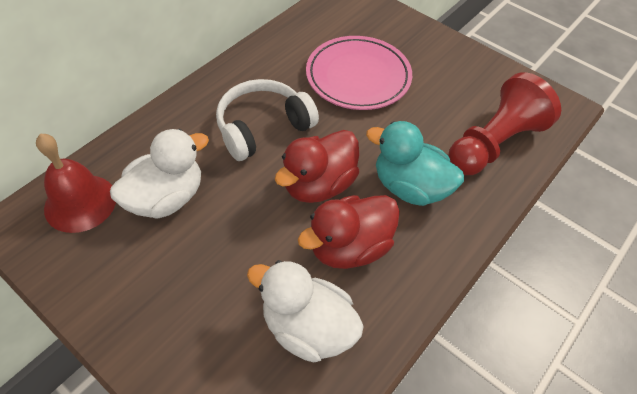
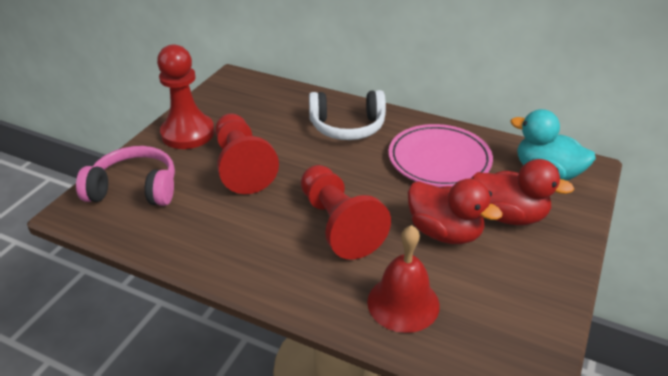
pink headphones: none = 0 -> [76,146,175,206] = 1
red pawn: [448,72,561,175] = 1 -> [157,44,215,149] [215,113,279,194] [301,165,391,260] = 3
white duck: [110,129,209,219] [247,260,364,363] = 2 -> none = 0

